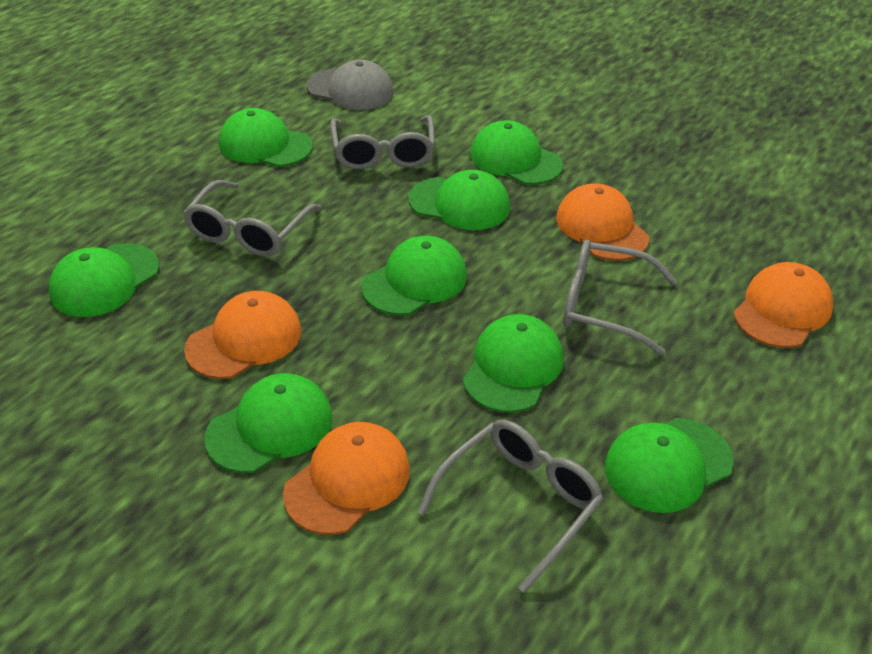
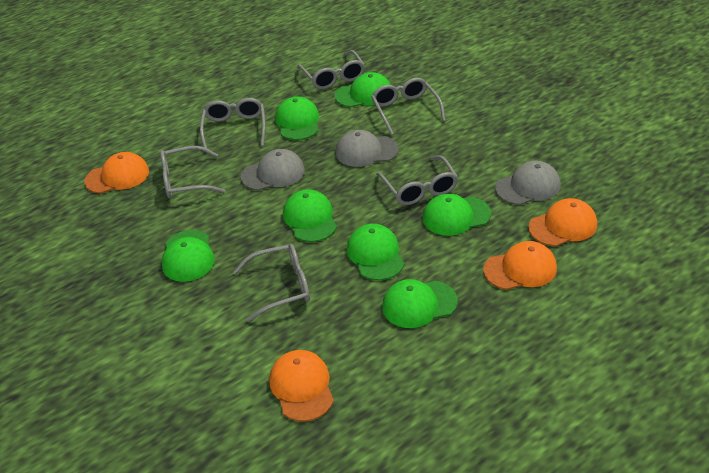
green cap: [49,244,159,317] [204,373,333,473] [219,108,313,167] [362,236,467,315] [408,170,510,230] [463,314,564,413] [471,120,563,185] [605,418,733,513] = 8 -> [162,230,215,282] [275,96,319,140] [283,189,337,242] [335,72,391,107] [347,224,404,280] [382,279,458,328] [423,193,491,236] = 7
grey cap: [307,60,393,110] = 1 -> [241,149,305,191] [336,130,399,167] [495,161,561,205] = 3
grey glasses: [183,180,321,257] [330,115,435,170] [418,420,604,593] [563,240,677,355] = 4 -> [160,146,226,198] [200,98,266,148] [233,244,310,322] [297,50,365,90] [371,78,446,135] [376,155,458,205] = 6

